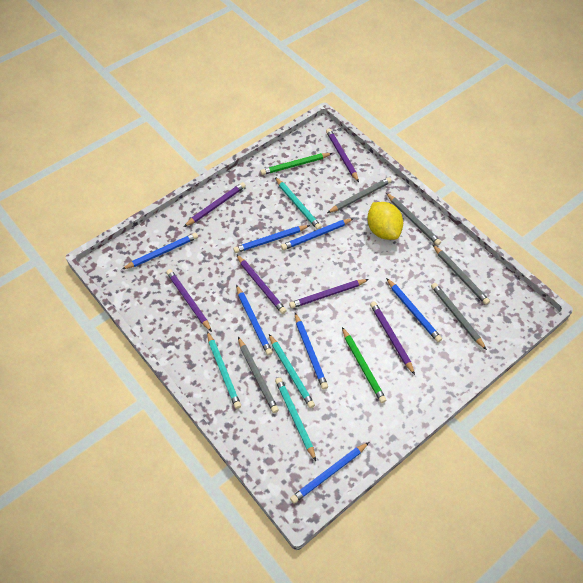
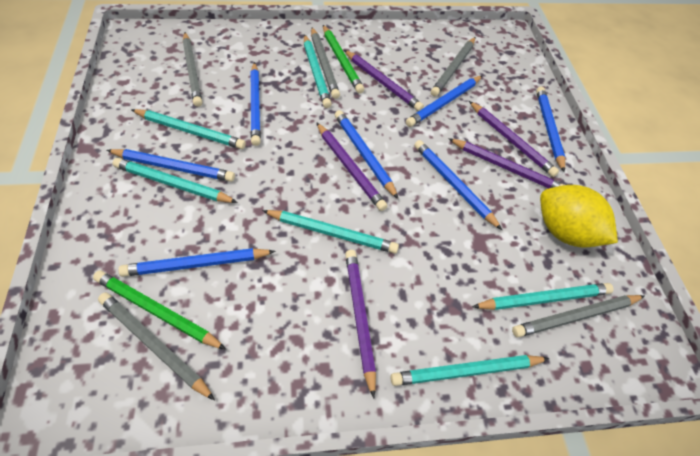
purple pencil: [166,269,212,332] [184,182,246,227] [236,254,287,314] [289,279,369,308] [326,128,359,182] [370,301,415,375] = 6 -> [317,123,387,211] [344,50,424,111] [345,250,376,399] [448,138,564,188] [469,101,559,177] = 5
turquoise pencil: [207,331,241,409] [269,334,315,408] [275,177,322,230] [275,377,316,461] = 4 -> [113,158,238,203] [131,109,246,149] [262,210,399,254] [304,34,332,108] [390,355,550,386] [472,283,614,310] = 6

